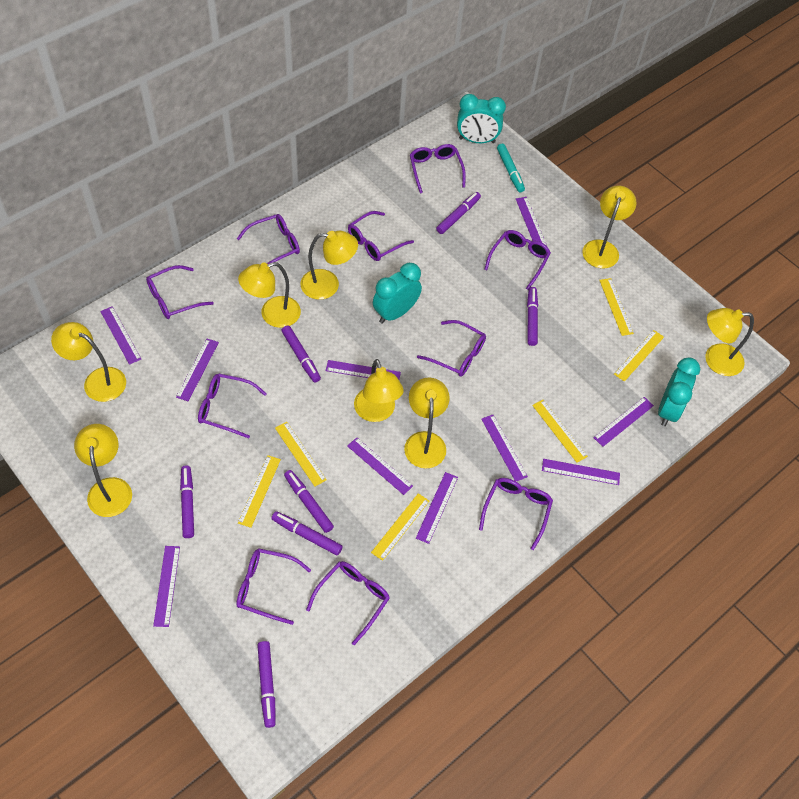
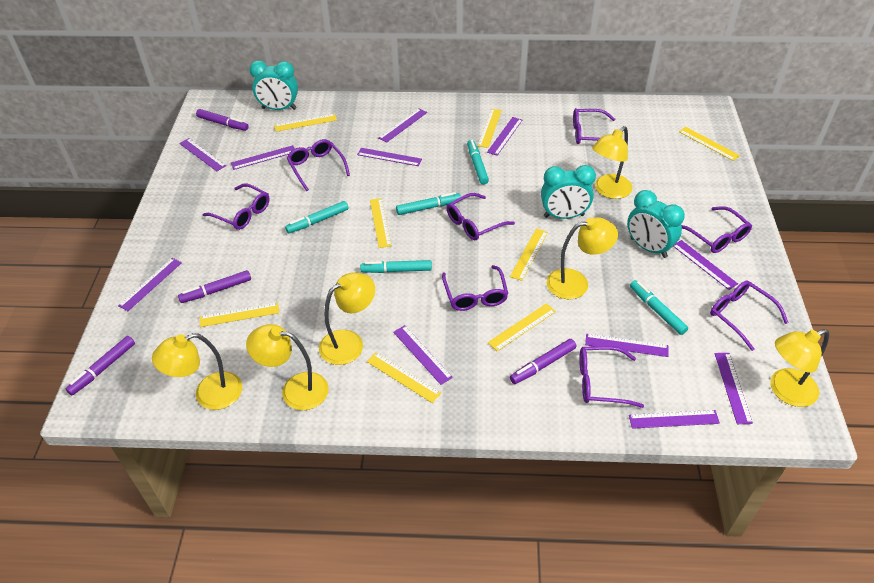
purple glasses: [146,265,214,319] [198,373,267,439] [236,548,311,625] [237,214,300,264] [306,561,390,645] [348,211,414,261] [410,144,466,194] [417,320,486,377] [479,478,553,550] [484,230,551,290] = 10 -> [202,183,270,230] [287,139,350,191] [442,265,508,311] [446,193,515,240] [573,108,615,144] [579,346,644,408] [681,206,752,253] [710,281,789,351] = 8
purple marker: [180,465,194,538] [257,641,276,728] [271,511,343,555] [281,325,321,382] [284,470,334,533] [436,192,481,234] [527,287,538,346] = 7 -> [66,336,135,395] [178,270,251,303] [196,109,249,131] [510,339,576,384] = 4
purple ruler: [100,306,141,365] [153,546,180,627] [176,339,219,401] [326,360,401,379] [347,437,413,495] [416,472,458,544] [481,415,528,481] [516,197,547,246] [542,459,620,485] [593,397,654,447] = 10 -> [118,258,182,311] [179,138,226,171] [231,145,295,170] [357,148,422,166] [379,108,427,143] [393,325,453,385] [487,117,522,156] [585,334,669,357] [629,410,720,429] [673,240,738,290] [715,353,753,424] = 11
turquoise marker: [497,144,525,192] = 1 -> [285,201,349,234] [360,260,432,273] [396,192,461,215] [467,140,489,185] [630,280,688,335] = 5
yellow lamp: [51,322,126,402] [74,424,132,517] [238,262,301,328] [301,231,358,300] [354,359,404,422] [404,378,450,468] [582,186,636,268] [705,308,754,376] = 8 -> [152,333,242,410] [246,324,329,410] [319,272,375,365] [546,217,618,299] [592,126,632,199] [771,329,829,407] = 6
yellow ruler: [238,455,281,528] [275,422,327,487] [371,493,429,561] [532,400,588,463] [599,278,634,336] [614,330,664,382] = 6 -> [200,302,279,327] [274,114,337,132] [367,352,441,403] [370,198,392,248] [477,109,502,148] [488,303,556,351] [510,229,548,281] [679,127,740,161] = 8

